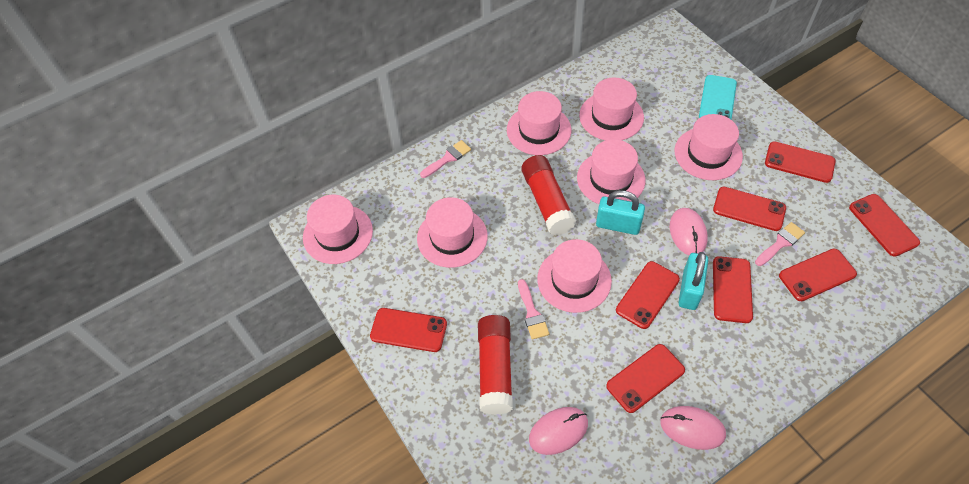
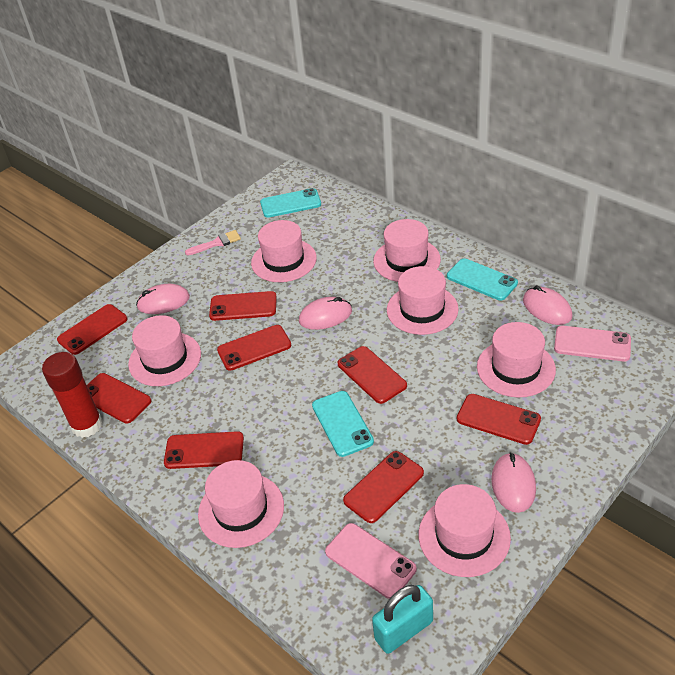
pink brush: [420,140,471,178] [518,279,549,340] [755,222,805,266] = 3 -> [185,230,241,255] = 1
pink mouse: [529,407,588,455] [660,406,726,450] [670,208,708,255] = 3 -> [136,284,190,314] [299,297,352,330] [491,453,536,513] [523,285,573,325] = 4
pink phone: none = 0 -> [325,523,416,599] [554,326,631,361] = 2
red glue stick: [478,315,513,415] [521,155,576,236] = 2 -> [42,352,103,438] = 1
turquoise padlock: [596,190,645,235] [678,252,708,310] = 2 -> [372,585,433,654] = 1
turquoise phone: [699,75,737,120] = 1 -> [260,188,321,218] [312,391,374,457] [447,258,518,300] = 3

